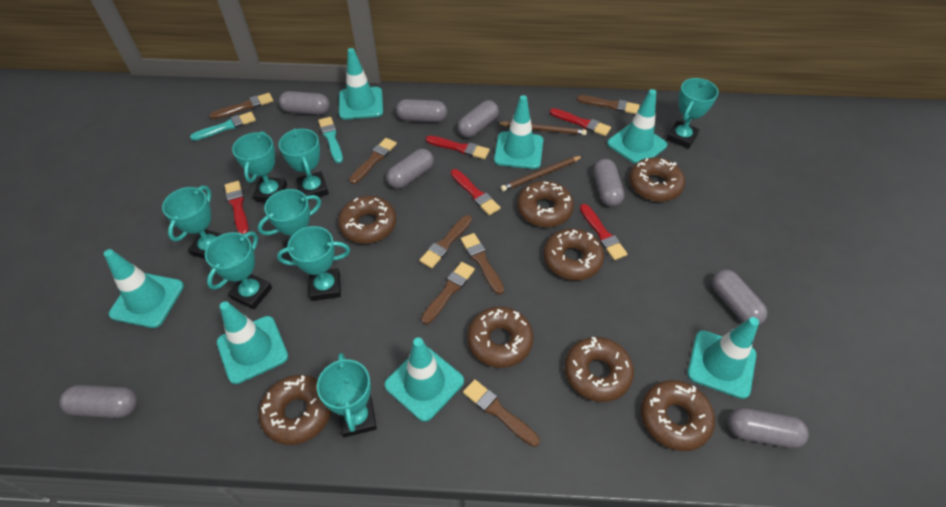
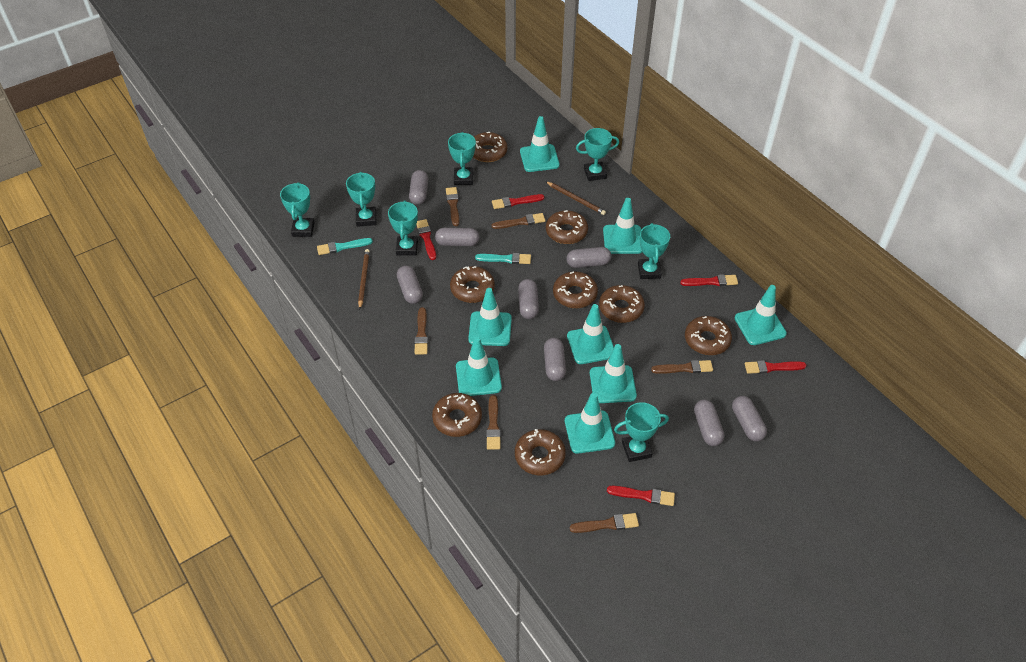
brown brush: [210,93,273,119] [349,138,397,184] [419,215,472,269] [421,262,475,324] [461,233,504,295] [463,379,540,447] [576,95,640,114] = 7 -> [414,307,428,355] [446,187,459,226] [486,395,501,450] [491,213,545,229] [570,513,639,533] [651,360,713,374] = 6
turquoise traffic cone: [104,249,184,328] [217,301,288,384] [339,48,383,119] [385,337,464,422] [494,95,543,169] [607,89,667,164] [688,317,759,399] = 7 -> [456,337,502,396] [468,288,512,346] [520,116,560,172] [565,393,615,454] [567,304,614,364] [590,344,637,403] [603,198,642,254] [735,285,787,345] = 8
turquoise trophy: [162,186,222,259] [205,232,272,310] [232,131,287,202] [258,189,321,255] [277,226,350,301] [279,128,329,200] [317,353,377,437] [666,78,718,149] = 8 -> [280,182,315,237] [346,172,376,227] [388,200,418,256] [448,132,476,185] [576,128,619,181] [614,402,669,462] [638,223,670,279] = 7

